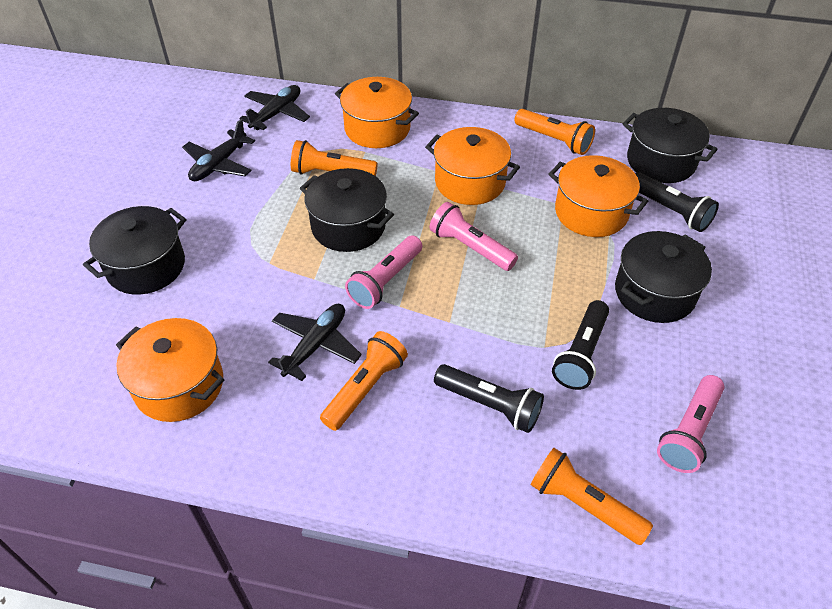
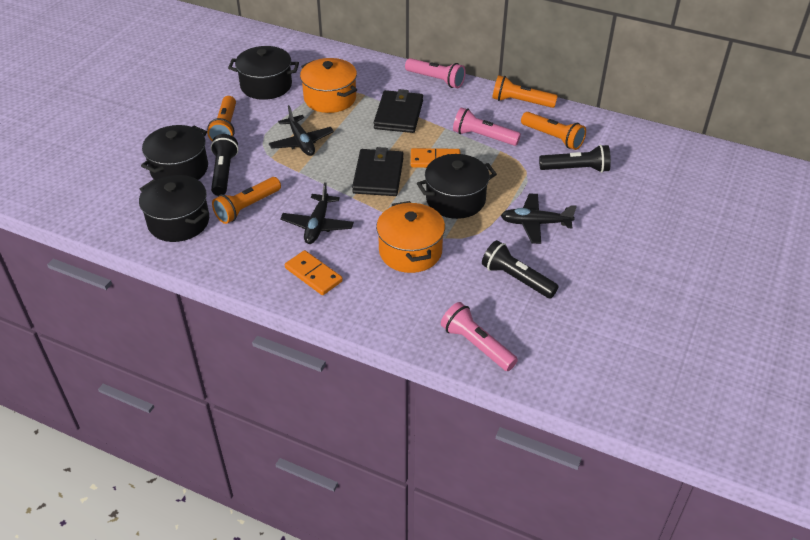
black wallet: none = 0 -> [352,147,404,196] [373,89,423,133] = 2
orange domino: none = 0 -> [285,250,343,295] [411,148,460,168] = 2
orange pot: [116,318,224,422] [335,77,419,148] [425,127,520,205] [548,155,648,237] = 4 -> [300,58,357,113] [376,201,445,273] = 2

